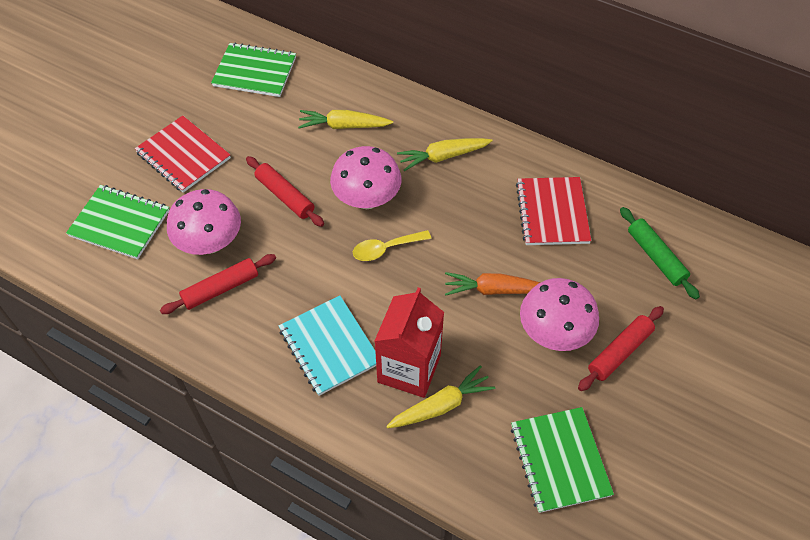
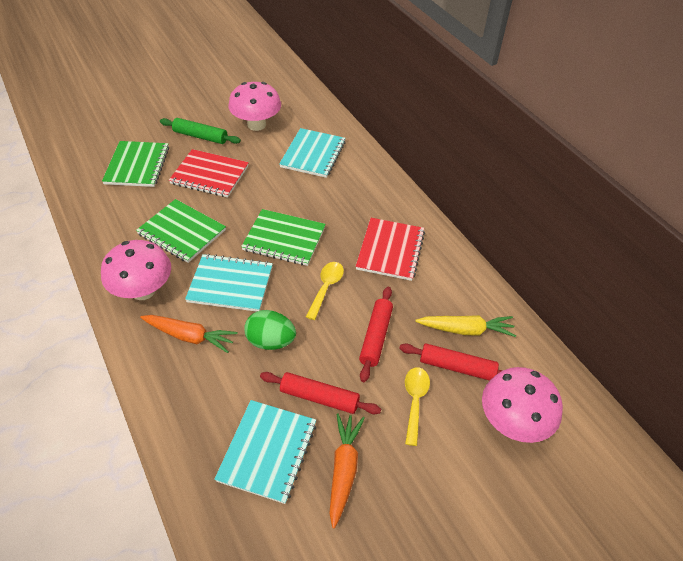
green egg: none = 0 -> [244,310,296,350] = 1
orange carrot: [445,272,541,296] = 1 -> [140,315,238,353] [329,413,365,528] = 2
red carton: [375,288,444,398] = 1 -> none = 0
turquoise notebook: [279,296,376,396] = 1 -> [185,254,273,312] [214,400,317,504] [279,128,346,178] = 3
yellow carrot: [298,110,393,129] [386,365,495,428] [397,138,492,171] = 3 -> [415,315,516,337] = 1
yellow spoon: [353,230,431,261] = 1 -> [306,262,344,320] [405,367,430,446] = 2

